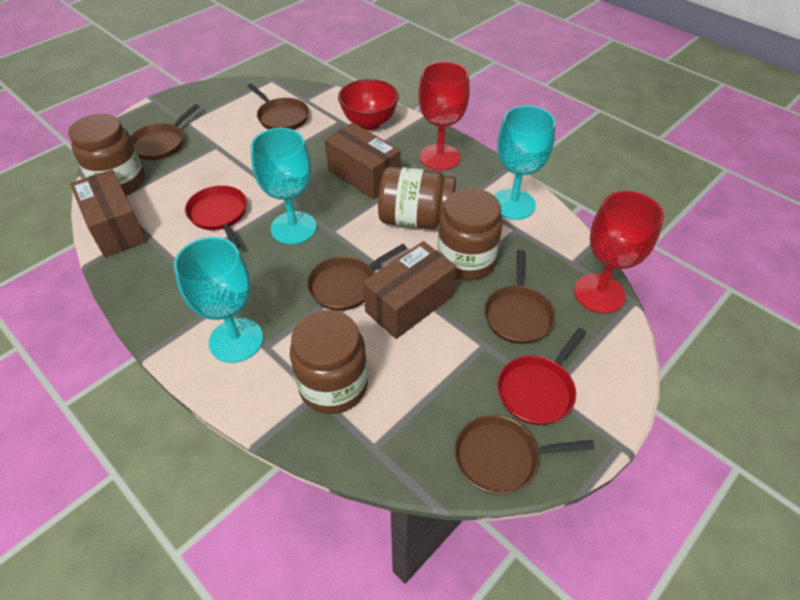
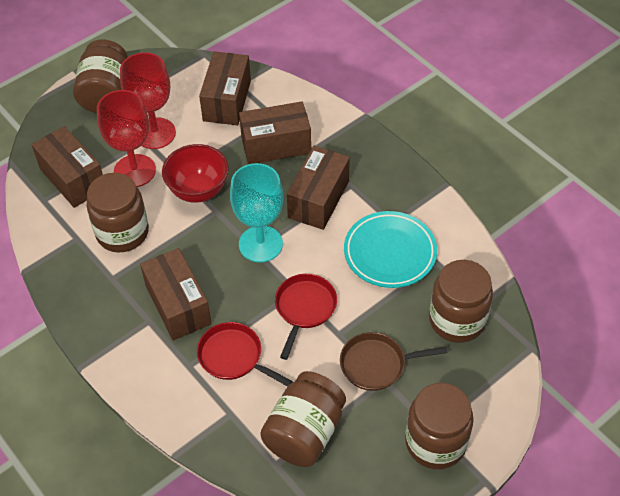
brown box: [70,169,147,257] [325,123,400,200] [363,241,457,339] = 3 -> [31,126,103,208] [140,248,212,341] [199,52,251,125] [239,101,311,164] [287,146,350,230] = 5
brown jar: [69,114,145,195] [290,310,368,414] [378,166,456,229] [437,188,503,280] = 4 -> [73,40,128,113] [86,173,149,252] [260,371,346,467] [405,383,474,469] [429,260,493,343] = 5
brown pan: [130,104,200,160] [248,84,309,130] [307,244,407,311] [455,415,594,494] [484,250,555,344] = 5 -> [340,332,447,391] = 1
turquoise goblet: [174,237,263,363] [251,128,317,244] [494,105,556,220] = 3 -> [230,163,283,262] = 1
turquoise plate: none = 0 -> [344,211,437,288] = 1

